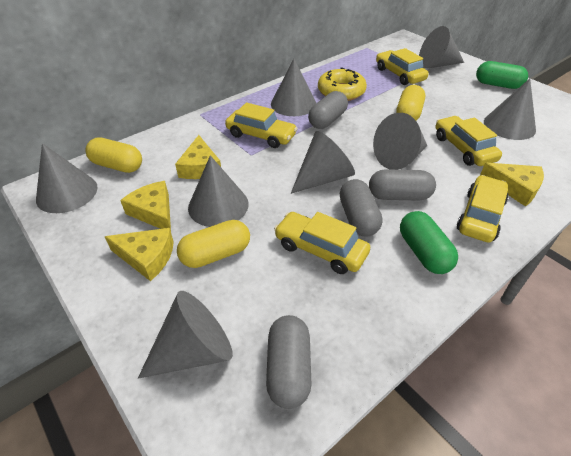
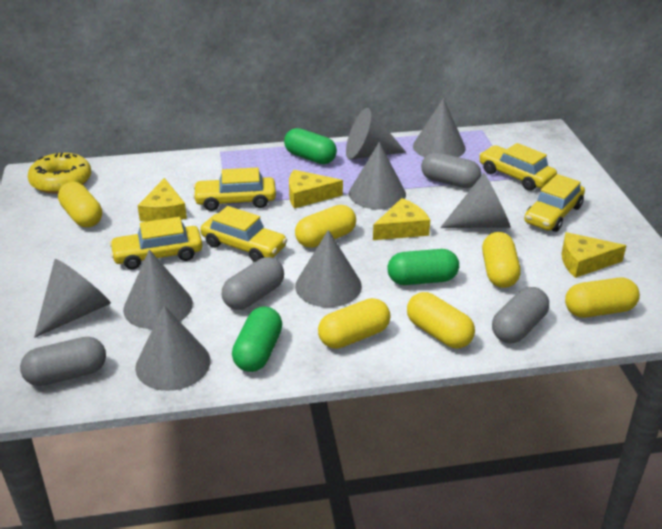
green capsule: [400,211,458,274] [476,61,528,89] = 2 -> [232,307,282,372] [284,128,337,164] [387,249,459,285] = 3
yellow capsule: [86,137,142,173] [177,220,250,268] [396,85,425,121] = 3 -> [58,182,102,227] [295,205,356,248] [318,298,390,349] [407,292,475,348] [482,232,521,288] [565,278,640,318] = 6

